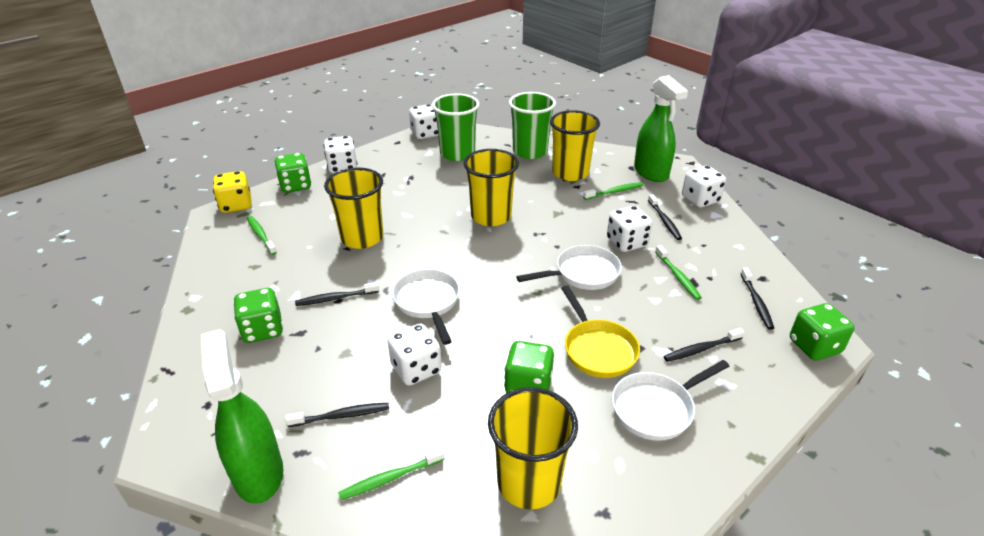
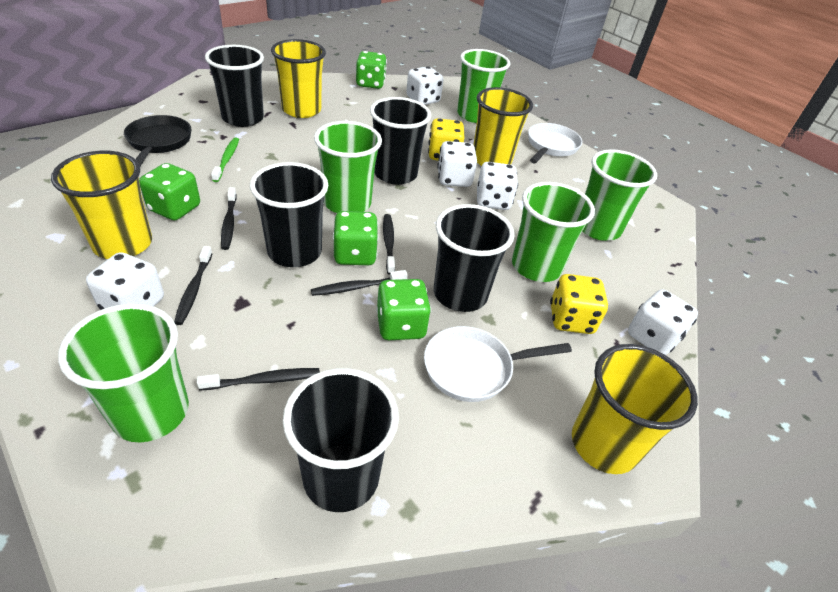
black cup: none = 0 -> [205,45,264,127] [250,162,328,267] [283,368,399,512] [370,97,431,185] [434,204,515,312] = 5
black pan: none = 0 -> [124,115,192,166] = 1
green cup: [432,93,480,161] [509,92,556,159] = 2 -> [58,304,189,442] [314,121,382,213] [457,49,510,123] [512,182,595,282] [583,149,657,241] = 5
green spray bottle: [201,329,283,504] [634,75,688,182] = 2 -> none = 0
green toothbrush: [247,216,277,255] [338,447,445,500] [583,182,643,200] [655,245,702,300] = 4 -> [211,137,239,182] = 1
white pan: [392,269,460,345] [516,245,622,290] [612,360,730,441] = 3 -> [424,326,572,402] [528,123,582,163] = 2
yellow dice: [213,171,252,213] = 1 -> [428,118,464,161] [550,274,608,334] = 2
yellow pan: [561,285,640,378] = 1 -> none = 0

